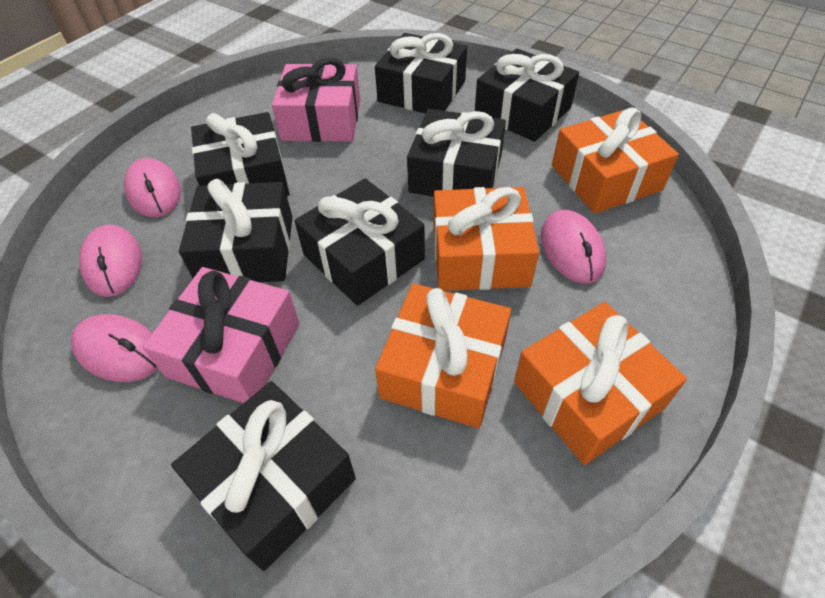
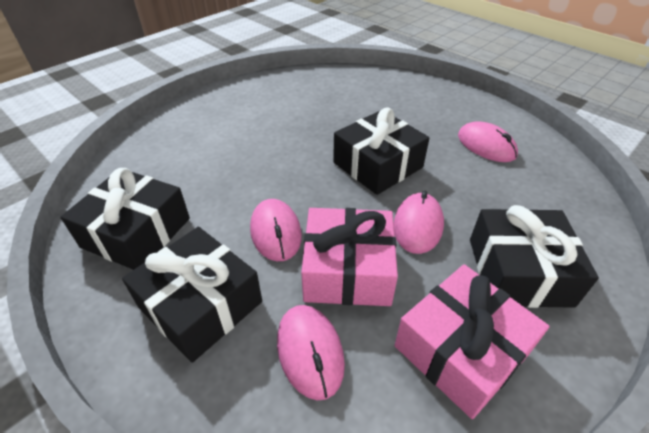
black gift: [171,381,356,571] [179,179,293,282] [191,112,290,196] [295,178,425,306] [375,33,467,113] [407,109,506,197] [475,48,579,142] = 7 -> [60,168,190,270] [122,227,262,363] [333,108,430,195] [470,205,599,308] = 4
orange gift: [375,283,511,428] [434,187,539,291] [514,302,687,465] [552,108,679,214] = 4 -> none = 0

